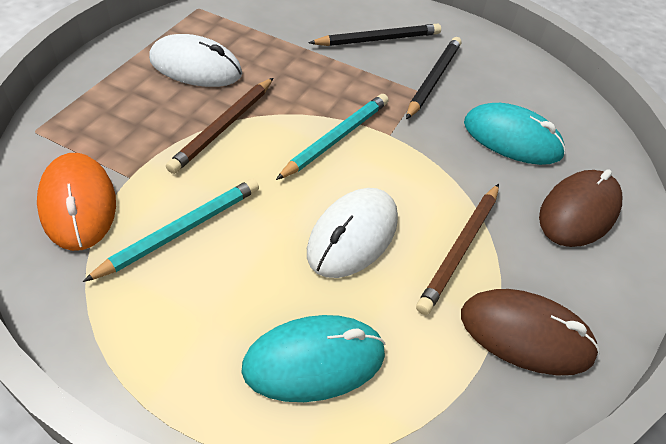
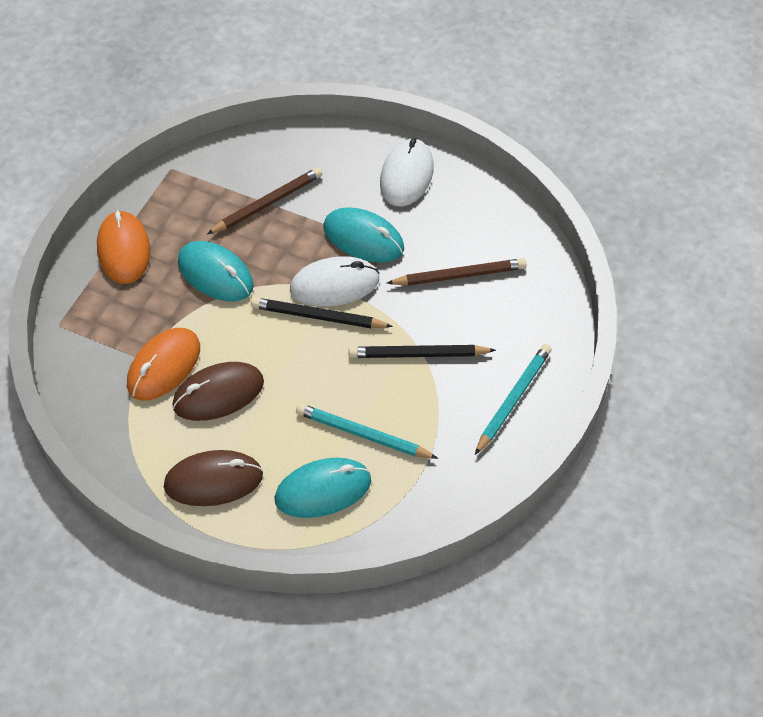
orange mouse: [37,153,116,251] = 1 -> [97,210,150,284] [127,328,200,401] = 2
turquoise mouse: [241,315,385,402] [464,103,566,165] = 2 -> [178,241,254,301] [275,458,371,518] [323,207,404,263] = 3

